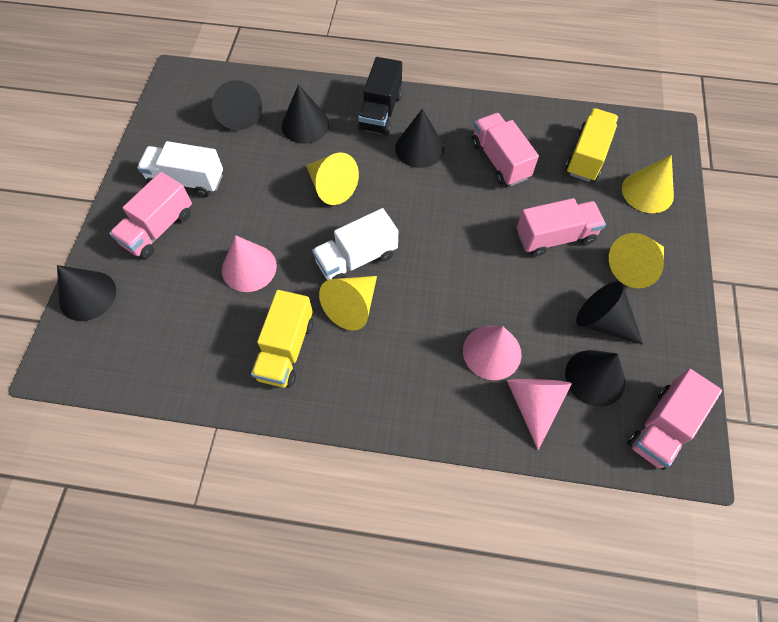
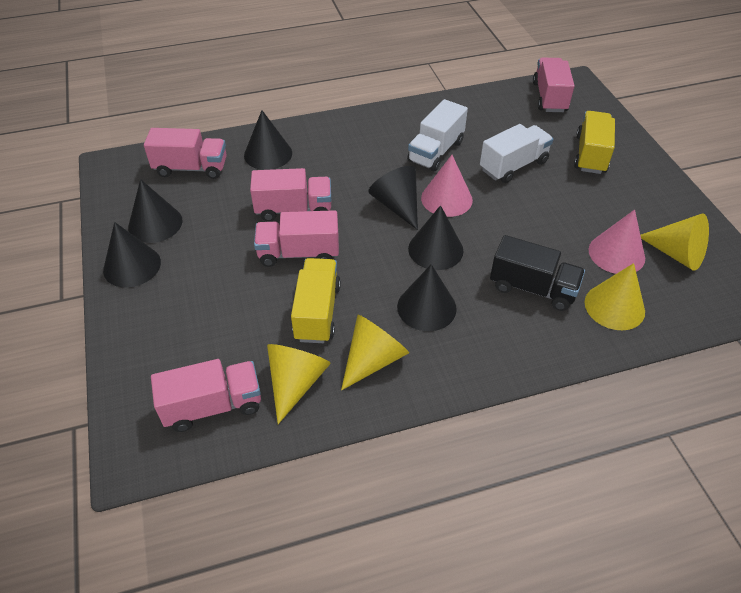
pink cone: [222,235,277,292] [463,326,522,380] [507,379,572,450] = 3 -> [421,155,473,217] [589,209,645,274] = 2
pink truck: [109,172,192,259] [472,113,539,186] [517,198,606,257] [627,369,722,470] = 4 -> [144,128,227,179] [151,359,261,432] [250,168,331,222] [254,210,339,267] [533,58,575,112] = 5

